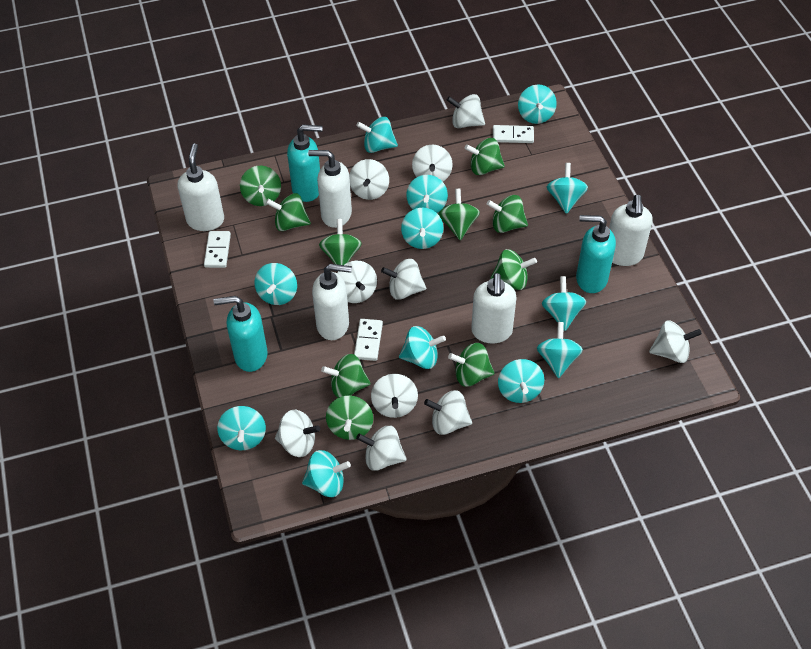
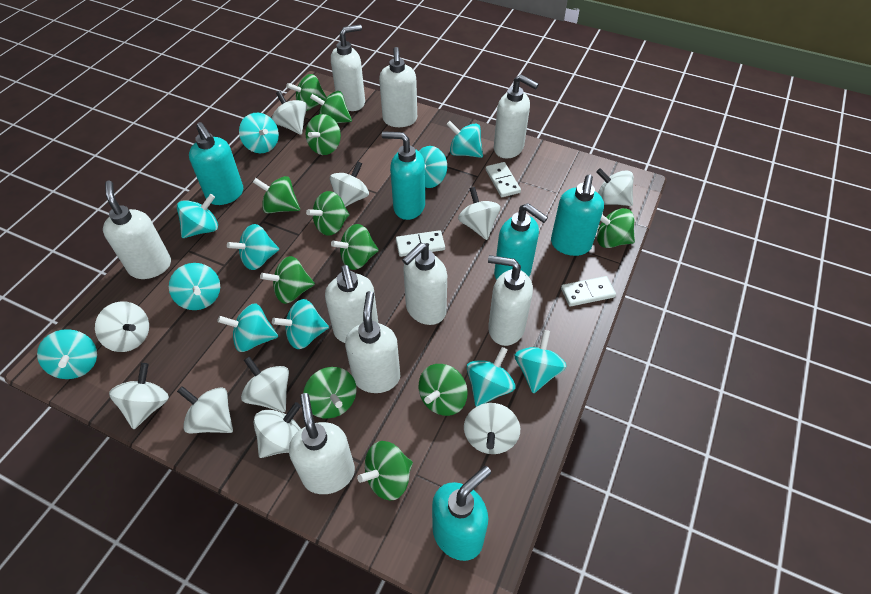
green spinning top: [240,166,281,206] [266,193,311,231] [319,219,362,265] [321,354,371,398] [326,395,373,440] [438,189,480,240] [448,343,495,387] [465,138,505,175] [487,195,528,233] [490,249,537,290] = 10 -> [253,176,300,213] [260,256,315,304] [286,74,326,111] [303,367,357,419] [305,114,341,155] [306,191,350,236] [310,91,352,123] [331,224,379,270] [357,441,413,501] [419,364,468,416] [597,208,635,248] = 11
turquoise soap dispenser: [213,296,268,372] [287,125,323,202] [576,215,616,293] = 3 -> [189,122,243,205] [382,131,425,220] [432,466,491,561] [494,203,548,280] [551,175,604,256] = 5
turquoise spinning top: [217,406,266,450] [254,263,297,305] [302,450,351,497] [356,117,398,153] [399,326,446,369] [401,208,443,249] [406,175,448,213] [498,359,544,403] [518,84,557,124] [537,322,583,378] [542,276,586,331] [547,163,588,214] = 12 -> [37,329,97,379] [169,263,220,310] [177,194,218,238] [217,304,278,352] [227,224,279,270] [239,113,279,153] [272,299,329,349] [419,146,447,188] [446,121,483,158] [467,347,515,407] [514,330,567,394] = 11
white soap dispenser: [178,143,224,231] [308,150,352,228] [312,264,352,340] [471,273,517,344] [609,195,653,266] = 5 -> [103,181,171,279] [289,393,355,494] [325,265,378,343] [331,24,365,111] [345,291,400,393] [379,47,417,127] [402,243,447,325] [488,255,533,346] [494,75,539,159] = 9

